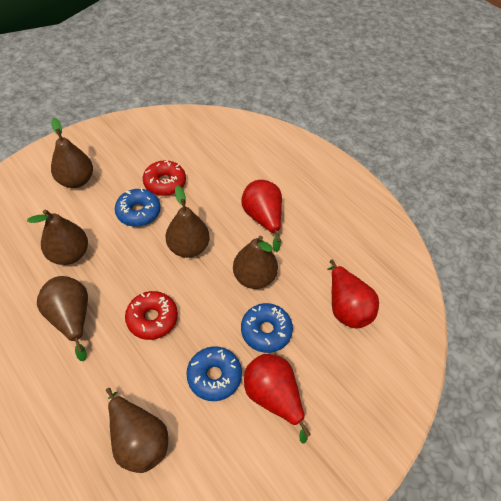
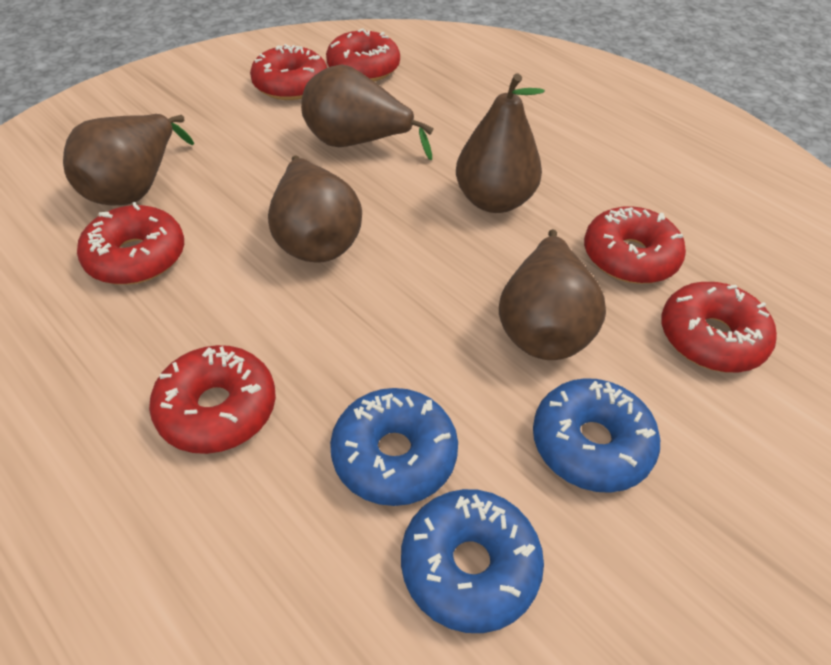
brown pear: [27,209,88,265] [37,276,88,361] [51,118,93,188] [106,388,168,473] [165,185,210,258] [233,236,278,289] = 6 -> [63,114,194,206] [268,155,362,263] [301,65,434,160] [456,74,545,213] [499,229,606,360] = 5
red donut: [125,291,178,340] [143,160,186,196] = 2 -> [77,202,184,285] [149,345,276,454] [250,44,327,100] [326,28,400,81] [584,206,686,284] [661,282,777,373] = 6
red pear: [241,180,282,252] [244,354,311,444] [327,259,379,329] = 3 -> none = 0

